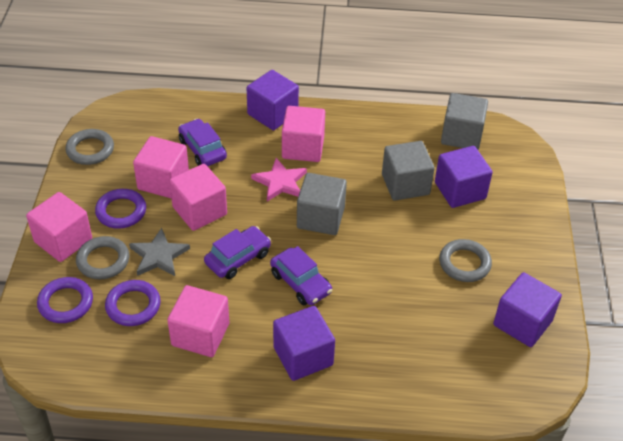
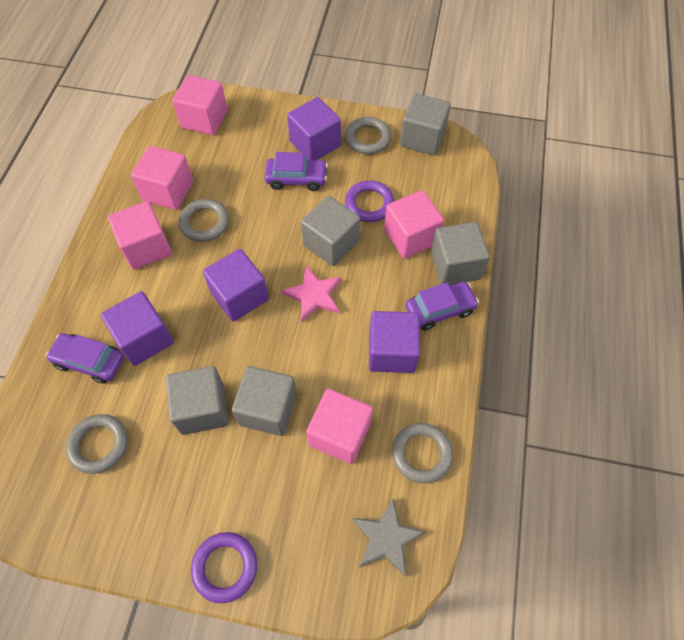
grey cube: [297,173,347,235] [382,141,435,201] [441,93,488,150] = 3 -> [166,366,229,435] [232,366,297,436] [301,196,360,266] [400,93,451,155] [430,222,490,285] = 5
grey ring: [65,129,114,165] [76,236,129,280] [439,239,492,282] = 3 -> [66,414,128,474] [179,199,229,242] [345,117,391,154] [392,423,453,483] = 4
purple ring: [37,277,93,323] [95,189,146,229] [105,280,161,326] = 3 -> [191,532,257,603] [345,180,394,222] = 2

